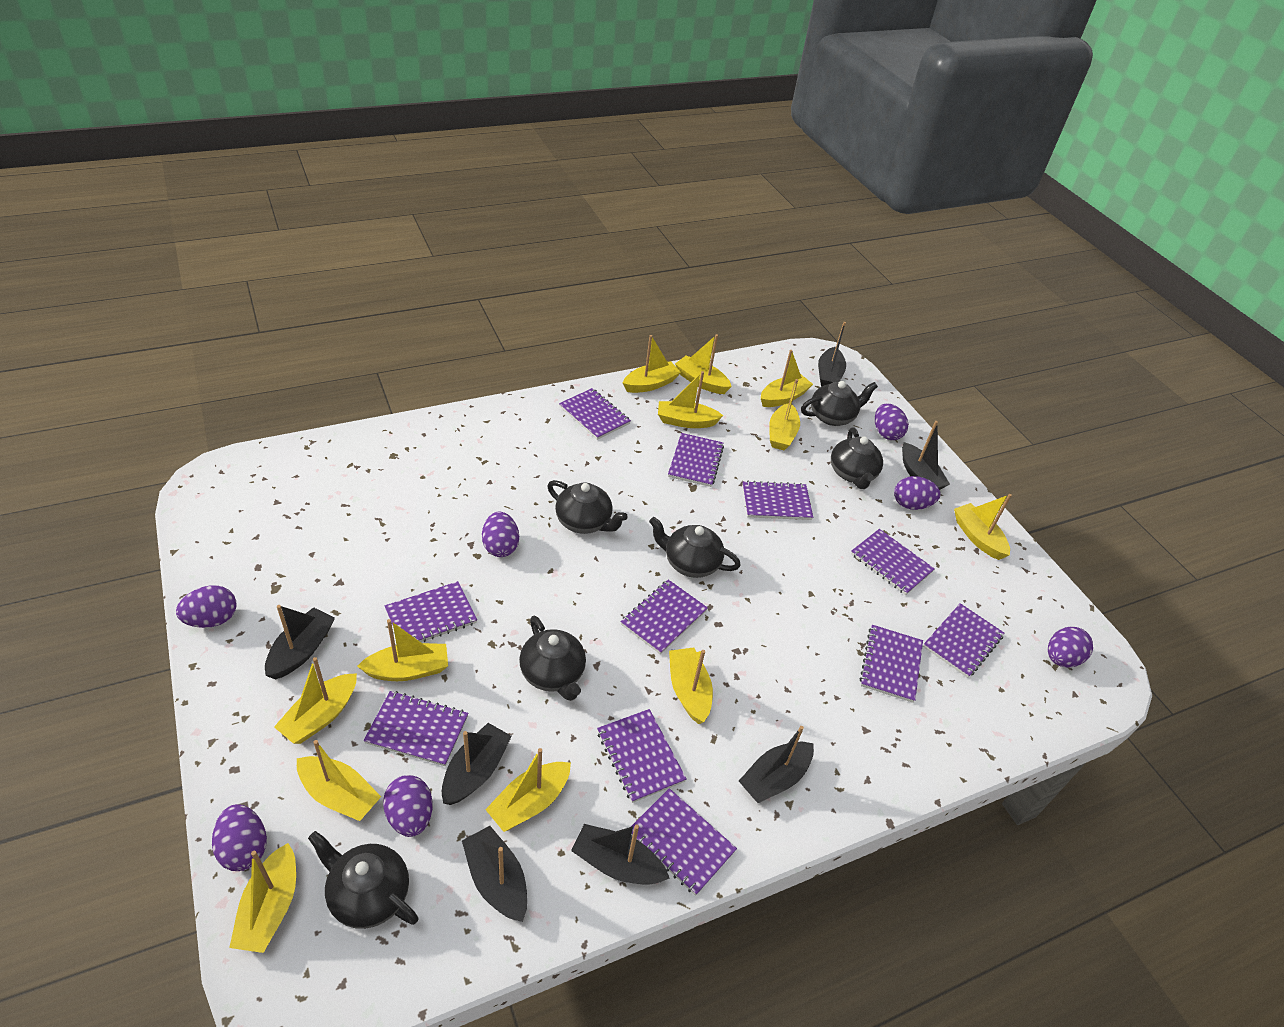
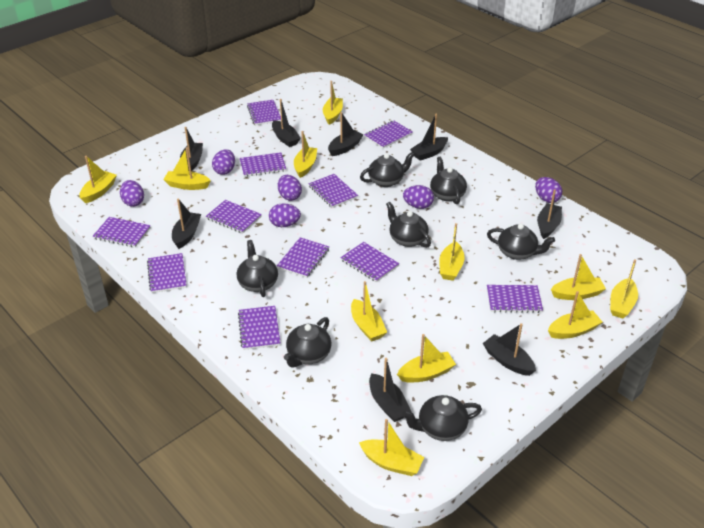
black boat: [265,605,335,680] [442,723,512,805] [462,826,527,922] [571,824,670,885] [739,726,814,803] [818,322,846,387] [902,421,950,490] = 7 -> [172,198,201,249] [180,127,203,172] [272,99,301,147] [328,112,363,156] [369,358,412,422] [410,114,448,161] [483,323,536,376] [537,189,562,239] = 8
black teapot: [308,831,418,929] [519,616,586,701] [547,480,628,534] [649,517,741,578] [801,381,878,426] [831,428,883,489] = 6 -> [237,240,278,297] [284,317,331,367] [360,152,415,187] [386,202,431,248] [402,395,482,441] [430,157,467,204] [487,224,555,260] = 7
purple egg: [176,585,237,628] [212,804,267,871] [383,775,433,837] [482,512,519,557] [875,404,908,440] [894,476,941,510] [1048,626,1093,668] = 7 -> [120,180,144,207] [212,149,235,175] [269,203,301,227] [278,175,302,201] [403,185,434,209] [535,177,562,203] = 6
yellow boat: [229,843,296,953] [274,657,357,744] [297,740,381,821] [357,619,448,681] [485,748,571,832] [623,335,681,393] [658,371,723,428] [669,647,713,724] [675,334,732,394] [761,350,813,407] [769,379,800,450] [954,494,1012,560] = 12 -> [79,156,117,203] [163,147,211,190] [294,131,317,178] [323,81,343,125] [351,281,387,341] [359,419,424,476] [397,334,456,383] [439,223,465,281] [548,291,602,339] [551,254,606,300] [610,259,638,319] = 11

